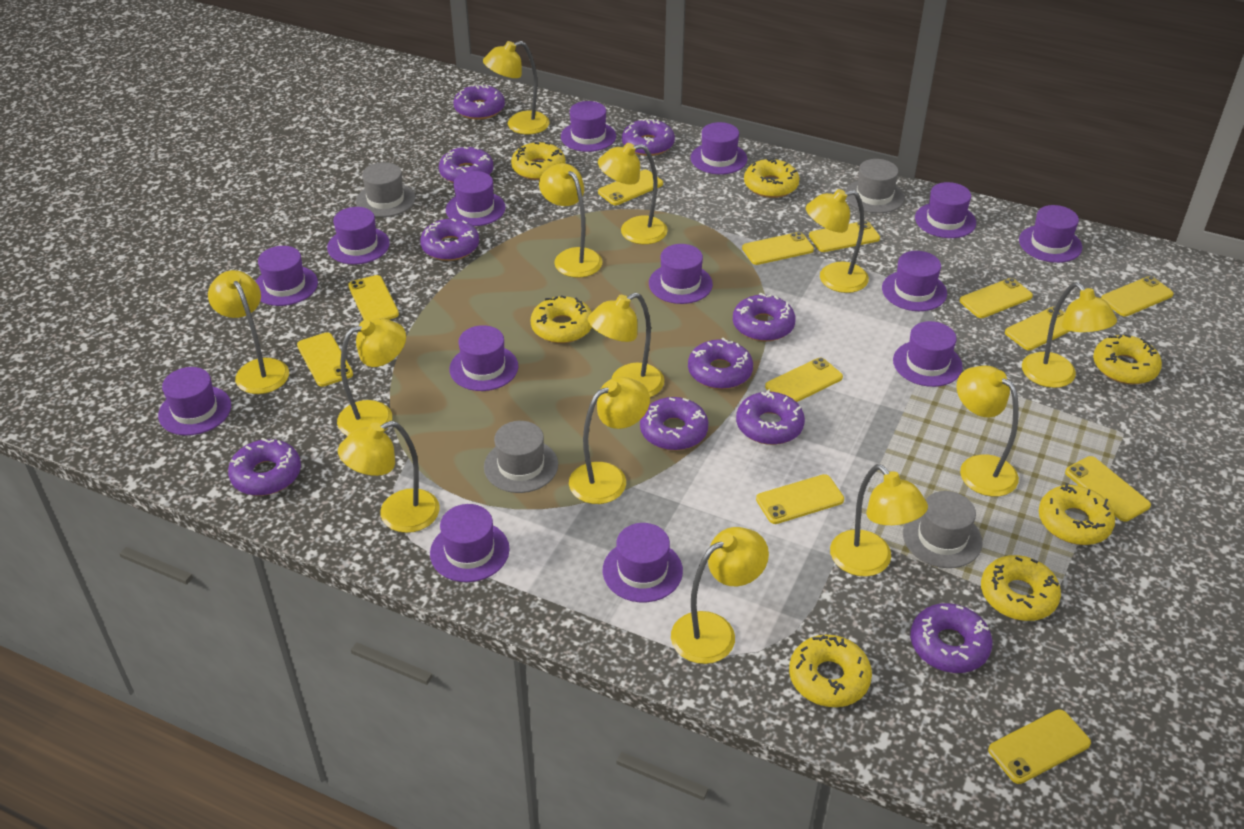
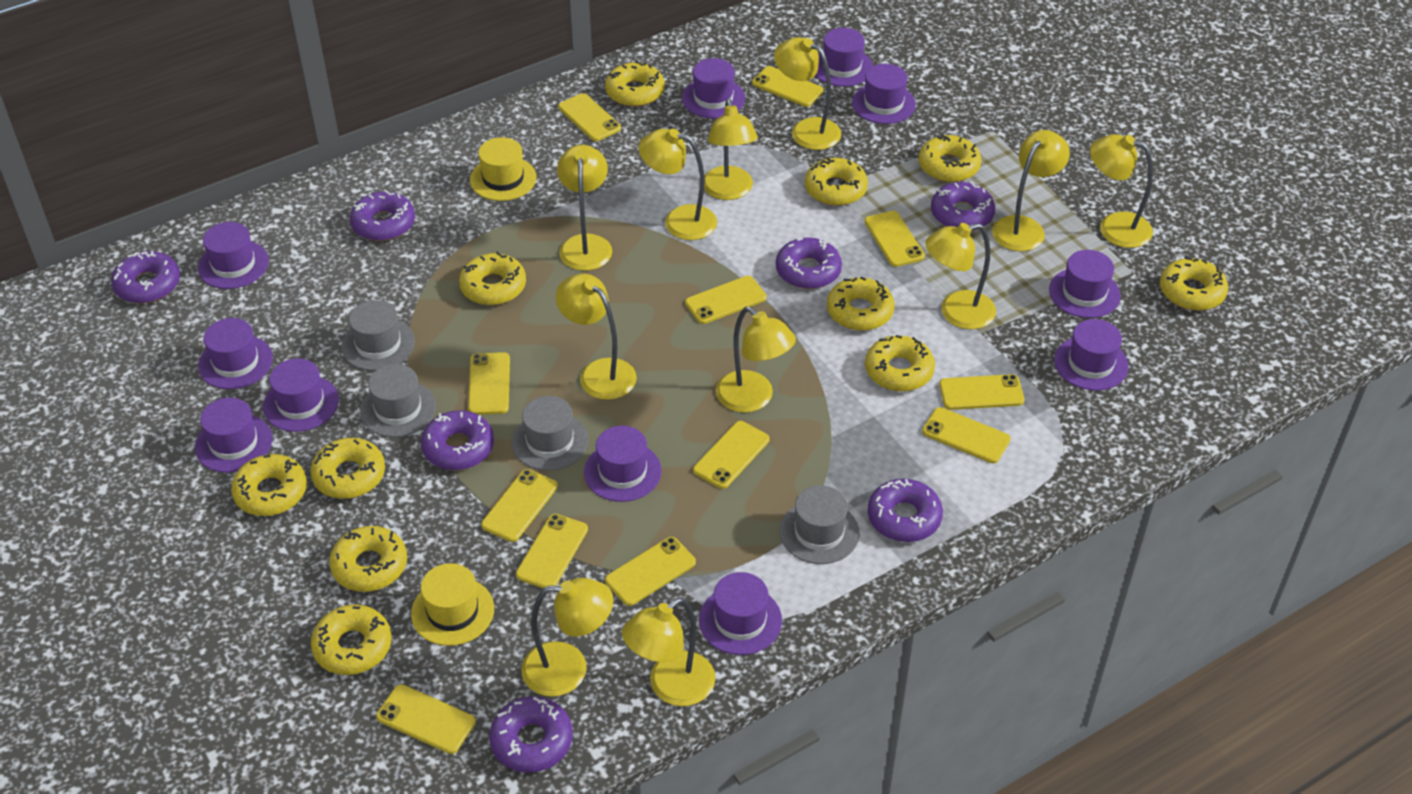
purple donut: [228,437,301,496] [420,218,479,261] [439,147,494,183] [453,84,505,120] [622,118,675,156] [640,397,708,450] [688,338,753,389] [733,293,796,342] [736,389,805,445] [910,603,992,673] = 10 -> [111,251,180,303] [350,190,415,241] [421,410,494,470] [489,697,573,773] [776,237,842,289] [868,479,943,542] [931,181,995,230] = 7
purple hat: [158,367,231,436] [256,246,318,306] [327,207,390,265] [430,504,510,582] [446,171,506,226] [449,325,518,391] [561,101,616,152] [603,523,683,602] [649,244,713,304] [690,122,747,174] [882,251,947,311] [893,321,963,387] [915,182,976,238] [1019,205,1082,263] = 14 -> [195,398,273,472] [198,222,269,289] [198,318,273,389] [263,358,339,432] [584,426,662,502] [682,58,745,118] [699,572,782,655] [815,28,873,87] [852,64,916,124] [1049,250,1121,318] [1054,319,1129,391] = 11
yellow donut: [511,142,566,180] [531,295,592,343] [744,157,800,198] [789,635,872,707] [981,555,1061,621] [1039,483,1115,545] [1093,334,1162,385] = 7 -> [231,454,307,516] [310,438,385,499] [311,605,392,675] [329,526,407,592] [459,251,526,305] [605,61,665,107] [805,158,868,206] [827,277,894,331] [865,335,935,392] [919,133,981,182] [1160,257,1228,310] = 11
yellow hat: none = 0 -> [411,563,494,646] [470,137,537,201] = 2
yellow lamp: [208,270,289,394] [337,318,406,436] [338,421,439,533] [483,41,550,134] [539,163,602,278] [569,377,650,504] [588,293,664,397] [598,143,668,244] [671,527,769,664] [806,189,869,293] [830,464,928,577] [957,365,1019,497] [1022,282,1117,388] = 13 -> [521,578,613,697] [556,274,637,400] [557,145,612,271] [622,597,716,706] [639,129,717,240] [704,98,758,200] [716,307,796,413] [774,37,841,150] [925,223,996,329] [992,130,1070,251] [1090,134,1153,248] = 11

